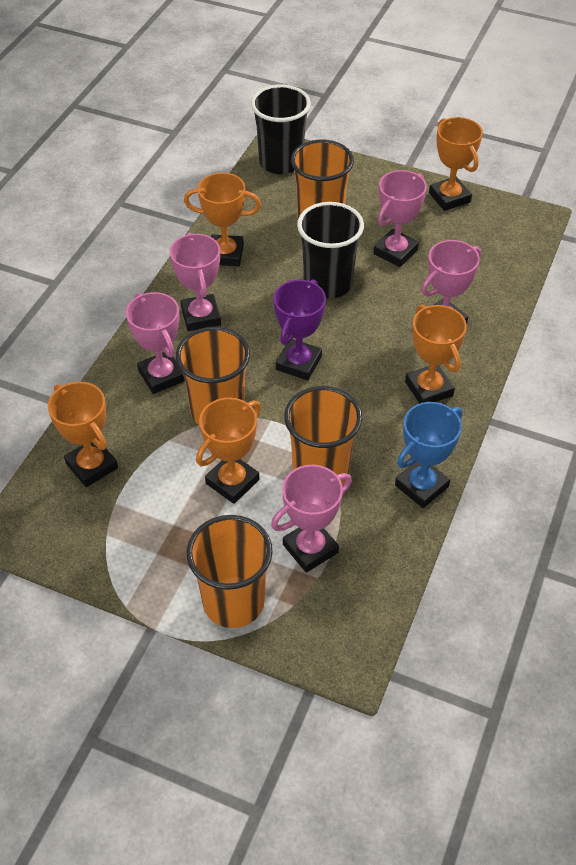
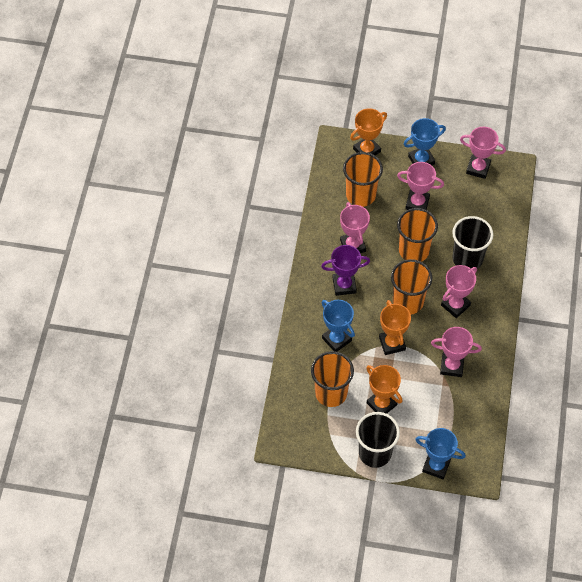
blue trophy: [395,402,462,508] = 1 -> [322,300,355,352] [403,118,446,165] [415,428,466,479] = 3
orange trophy: [48,382,118,487] [184,173,261,266] [196,398,261,504] [405,305,467,404] [429,117,483,211] = 5 -> [350,108,387,156] [366,365,402,414] [379,300,411,355] = 3

